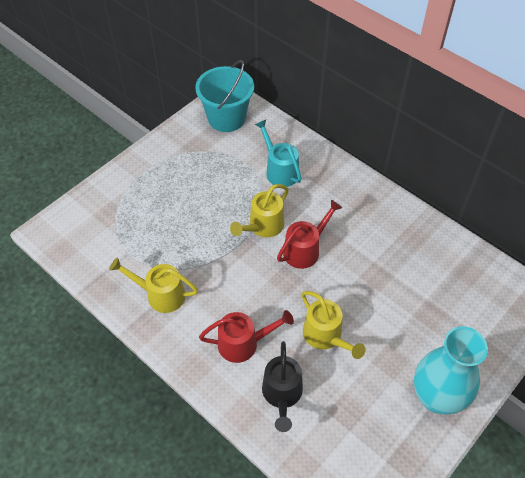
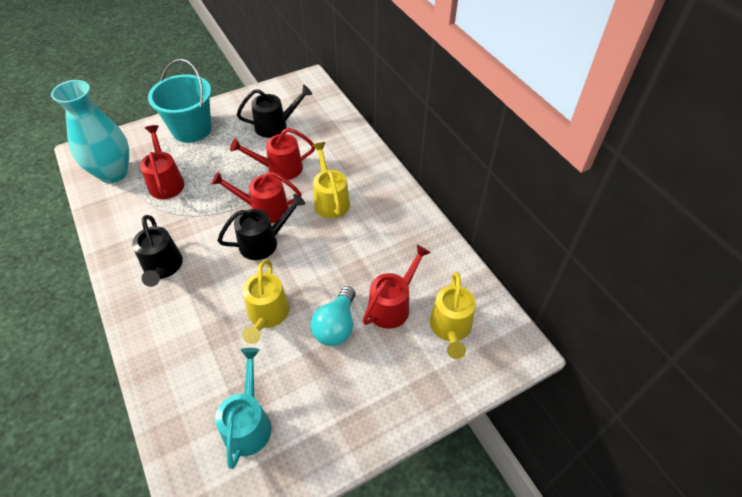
black watering can: [262,341,303,432] = 1 -> [132,215,183,287] [217,194,305,260] [237,85,312,138] = 3
red watering can: [199,310,294,363] [277,200,342,269] = 2 -> [140,125,185,199] [211,172,301,223] [230,128,315,180] [363,245,431,329] = 4
turquoise light bulb: none = 0 -> [311,286,355,346] = 1

